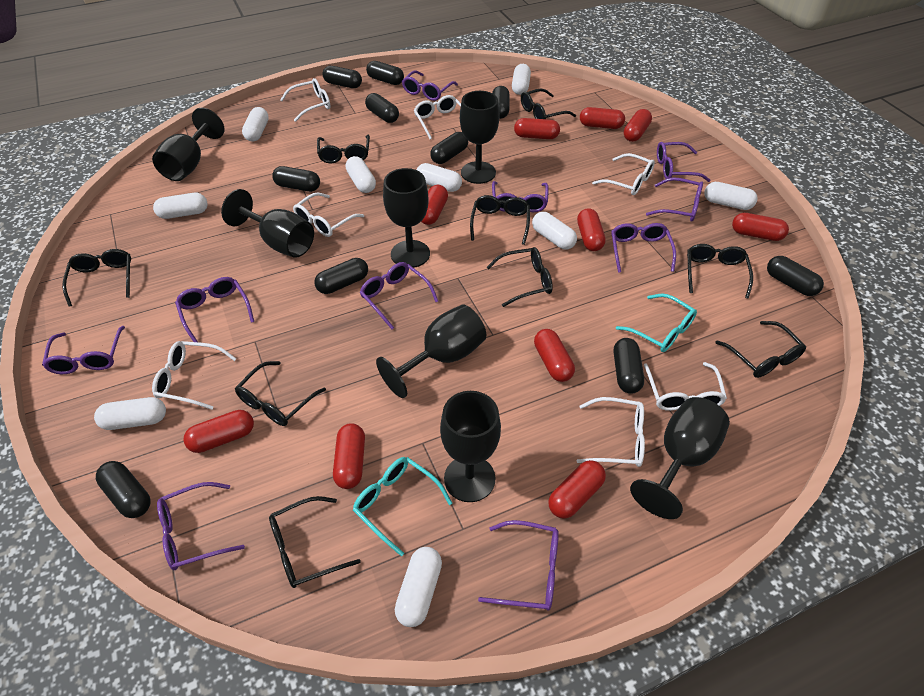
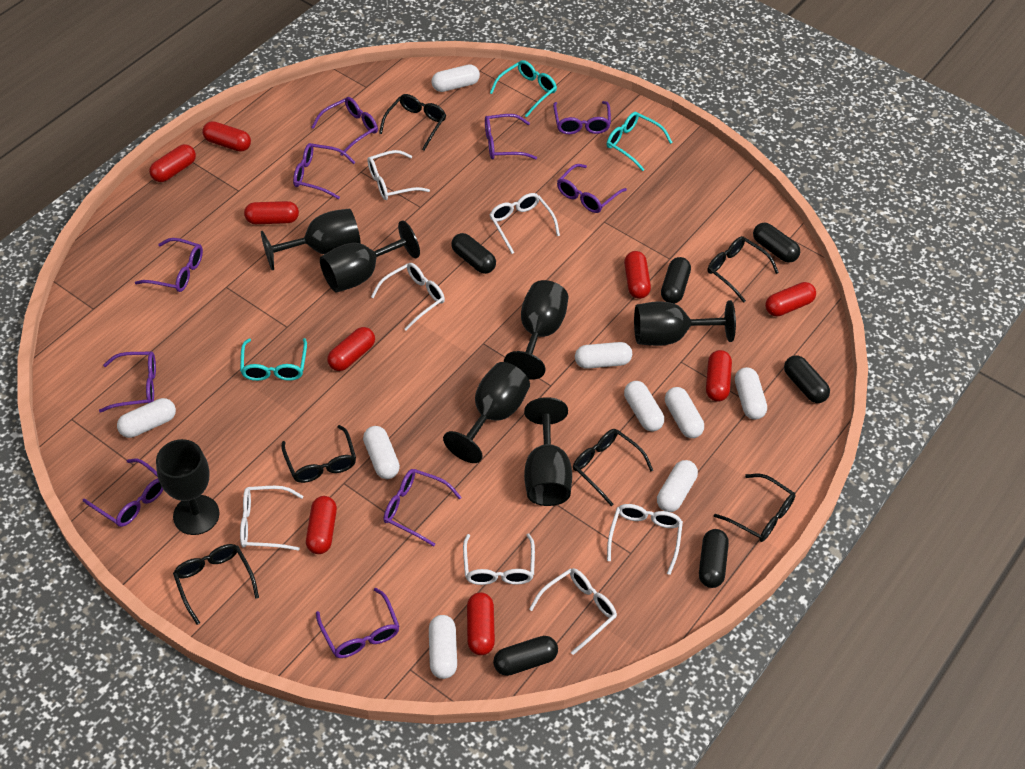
black capsule: [96,461,151,518] [272,166,320,192] [315,258,368,294] [323,66,362,88] [365,93,399,123] [366,61,404,85] [430,132,468,164] [492,86,510,119] [614,338,644,394] [767,256,824,296] = 10 -> [451,233,496,274] [493,636,558,676] [661,257,691,304] [699,529,729,588] [753,223,800,263] [784,355,830,403] = 6
black glasses: [62,249,131,307] [235,361,326,426] [269,496,361,588] [317,134,370,164] [470,195,530,245] [486,247,553,307] [521,89,576,119] [687,244,753,299] [715,321,806,378] = 9 -> [173,544,259,625] [281,425,356,483] [379,94,446,151] [573,429,653,506] [707,236,779,303] [714,474,796,542] = 6
red capsule: [183,410,254,453] [333,423,365,489] [421,185,448,225] [514,118,560,139] [534,329,575,382] [548,460,606,519] [577,208,606,251] [580,107,625,129] [624,109,652,142] [732,213,789,241] = 10 -> [149,144,196,182] [202,121,251,152] [244,201,299,224] [306,496,337,554] [327,327,375,371] [467,592,495,655] [624,251,651,299] [706,350,732,402] [765,282,816,316] = 9
turquoise glasses: [353,457,452,556] [616,294,697,352] = 2 -> [240,338,307,381] [490,60,557,117] [607,112,673,171] = 3

